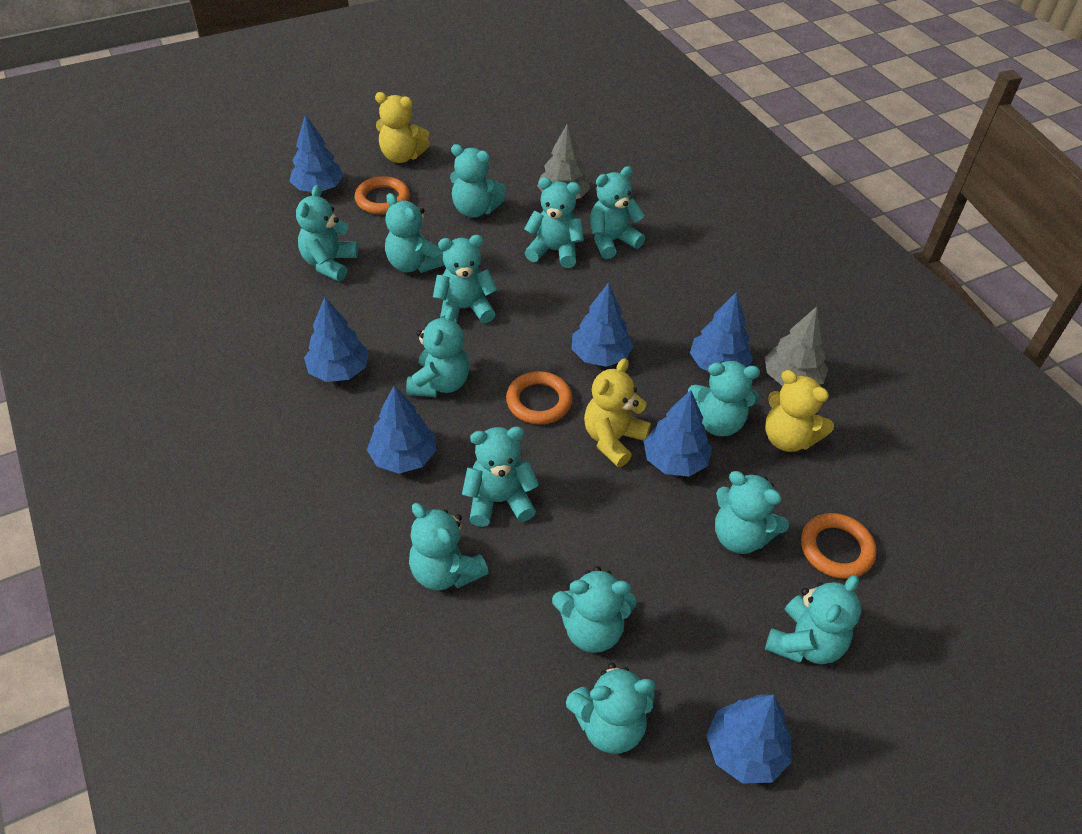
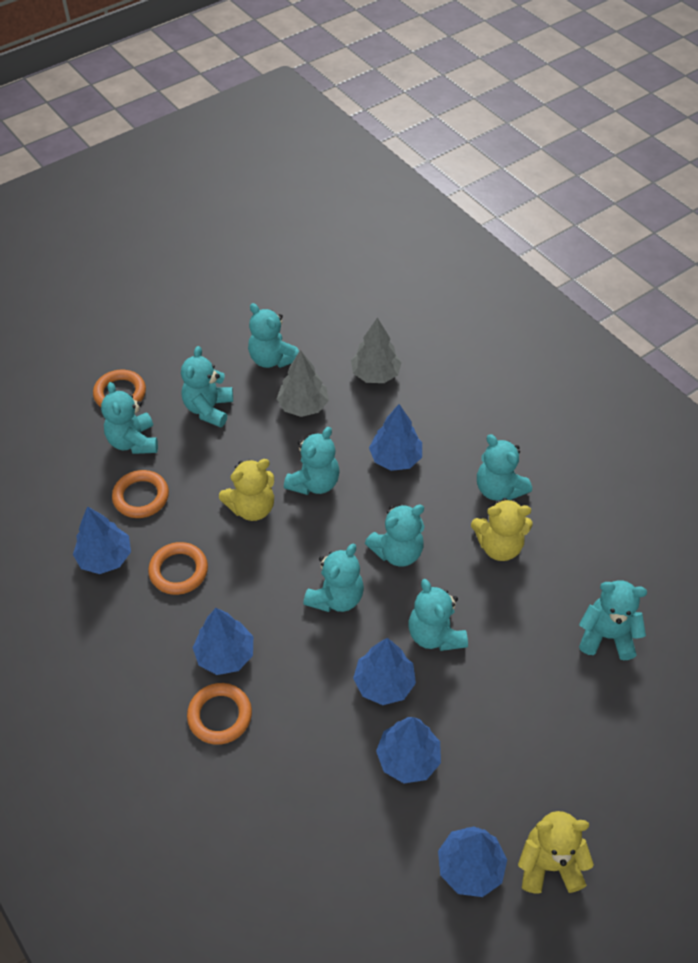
blue tree: [289,115,344,192] [304,297,369,382] [367,385,436,474] [572,282,634,367] [644,390,712,477] [690,292,753,371] [706,695,792,784] = 7 -> [73,506,131,574] [193,608,253,675] [353,638,416,705] [369,404,422,471] [376,717,441,783] [438,827,507,897] = 6
orange ring: [355,176,410,215] [506,371,573,424] [801,513,876,579] = 3 -> [93,370,146,407] [112,470,169,518] [148,542,208,595] [187,683,252,745] = 4
turquoise teddy bear: [296,185,358,281] [385,193,444,273] [406,307,469,397] [409,503,489,591] [433,235,497,323] [450,144,505,218] [462,426,539,527] [524,177,584,268] [552,566,637,653] [566,663,655,754] [590,166,645,259] [688,361,760,436] [715,471,789,554] [765,575,861,664] = 14 -> [101,382,158,454] [181,346,233,427] [248,303,299,368] [284,427,340,495] [303,544,364,612] [365,504,425,567] [409,579,468,651] [477,434,532,501] [579,580,647,660] = 9

